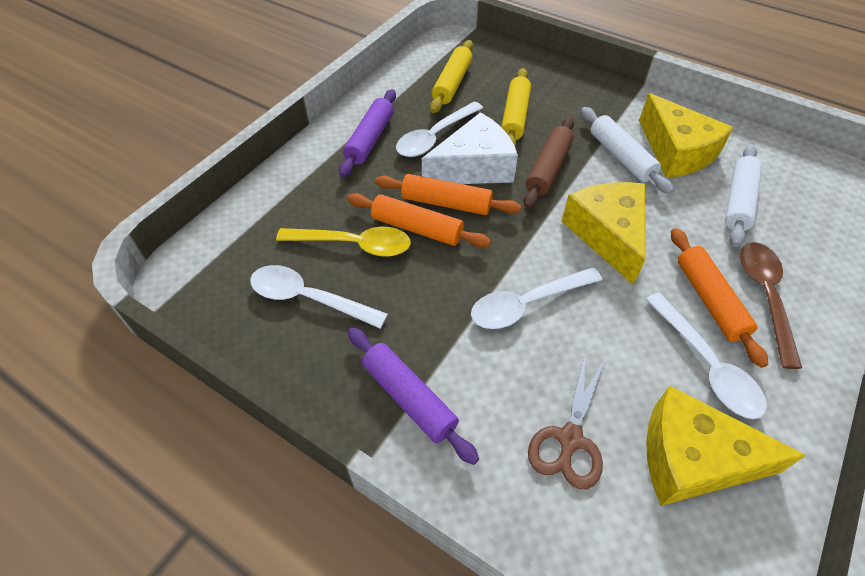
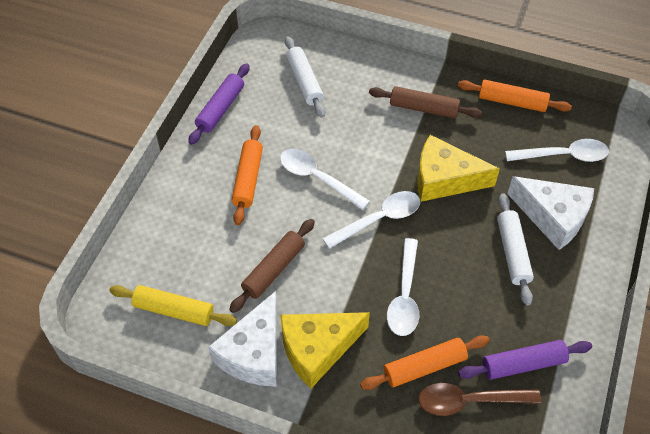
brown rolling pin: [524,117,574,209] = 1 -> [229,219,315,313] [369,86,482,118] = 2
brown scissors: [528,355,605,489] = 1 -> none = 0
white cheese: [422,112,518,184] = 1 -> [208,291,277,387] [507,176,594,250] = 2
yellow cheese: [562,182,645,285] [639,93,734,178] [646,386,807,506] = 3 -> [281,312,370,388] [417,135,500,202] = 2
yellow rolling pin: [430,40,473,113] [501,68,531,147] = 2 -> [109,285,237,326] = 1
yellow spoon: [276,227,411,257] = 1 -> none = 0

